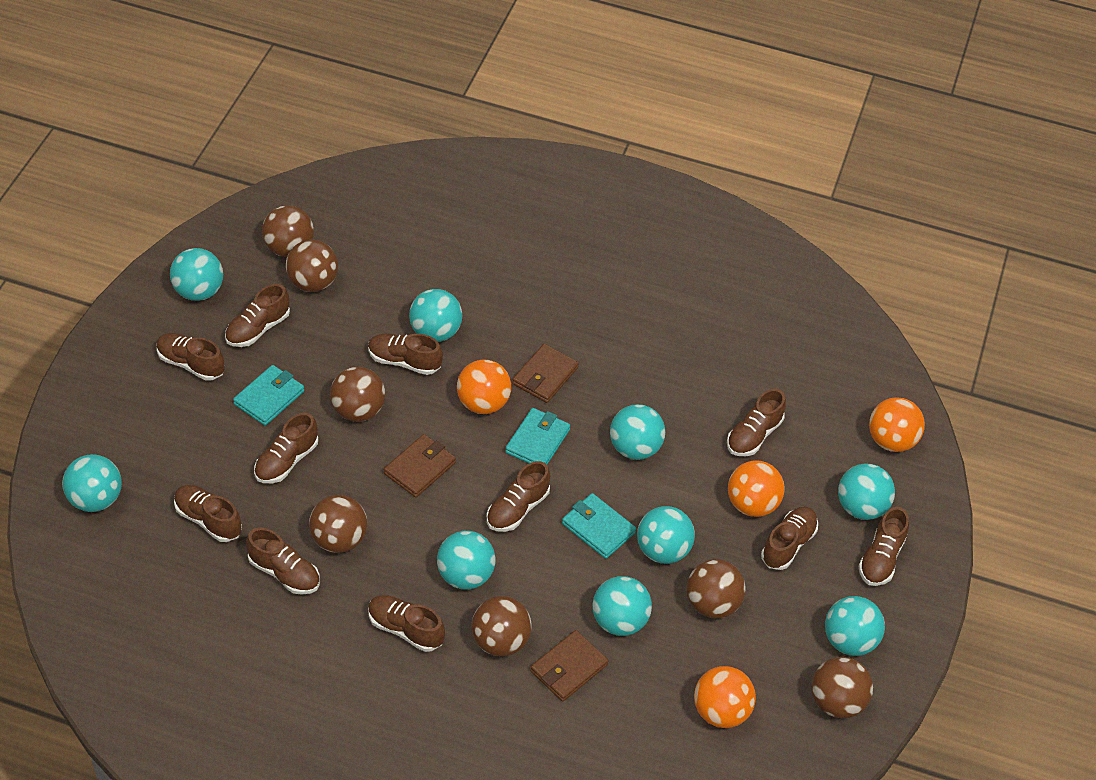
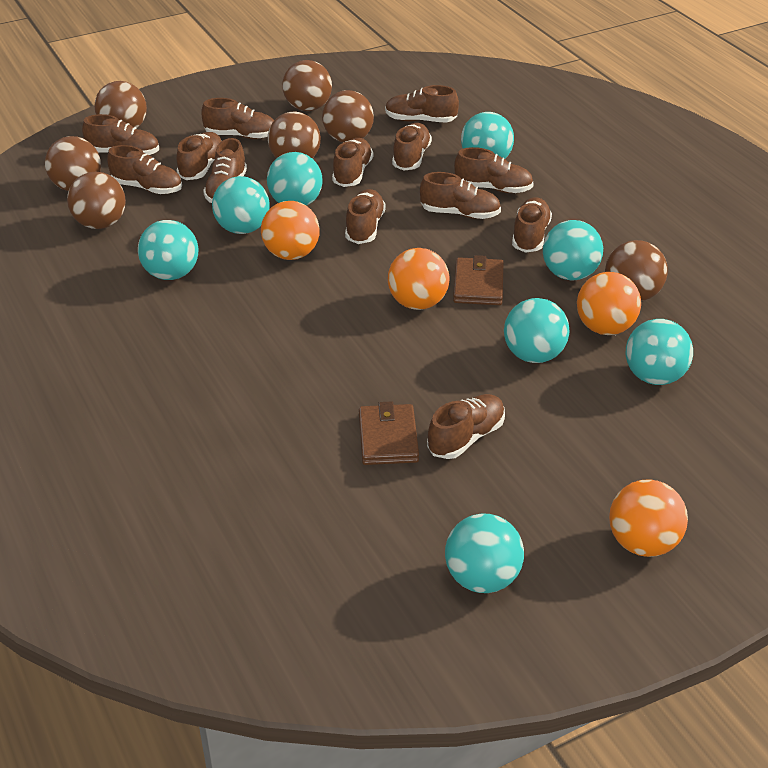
brown shoe: [157,333,225,381] [174,485,242,542] [225,284,290,347] [246,528,320,595] [254,413,318,483] [368,334,443,375] [368,595,445,652] [487,461,550,532] [727,389,786,456] [761,507,818,570] [858,507,909,586] = 11 -> [82,114,159,155] [107,145,182,194] [176,132,221,180] [201,98,274,139] [203,138,247,203] [332,138,373,187] [345,189,386,244] [385,85,459,123] [392,123,432,171] [420,172,501,219] [427,394,505,459] [454,147,534,193] [512,197,552,253] = 13
brown wallet: [384,434,456,498] [512,344,579,403] [530,630,608,702] = 3 -> [359,401,419,465] [453,255,504,305] = 2
turquoise ball: [62,454,122,512] [170,248,223,301] [409,289,462,342] [437,531,496,590] [592,576,652,636] [610,404,665,460] [637,506,695,564] [825,596,885,656] [838,463,895,520] = 9 -> [138,220,198,280] [212,176,270,234] [267,152,323,206] [445,514,524,593] [461,112,514,159] [504,298,570,363] [543,220,603,280] [626,319,693,385] = 8
turquoise wallet: [233,365,304,426] [505,408,570,465] [562,493,636,559] = 3 -> none = 0

